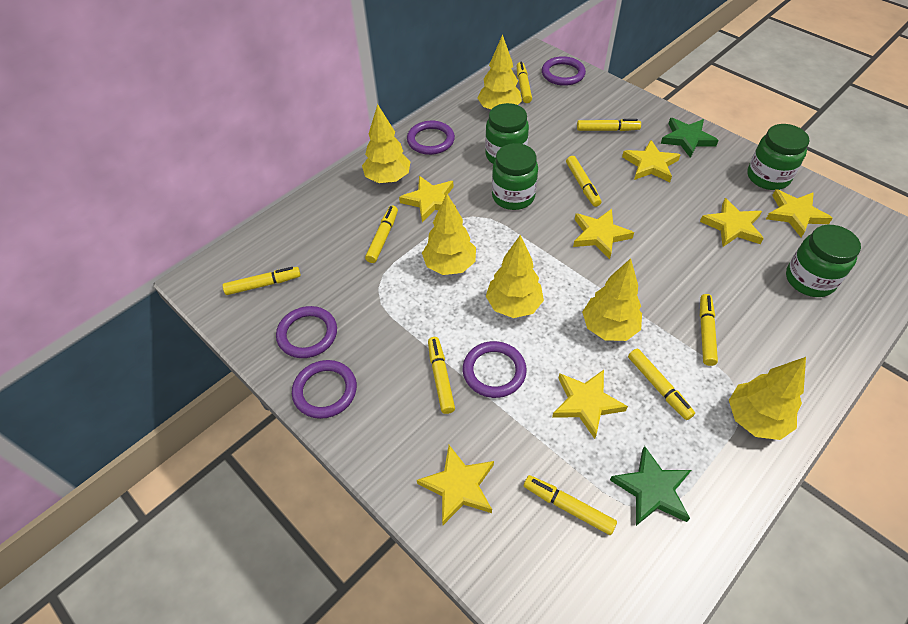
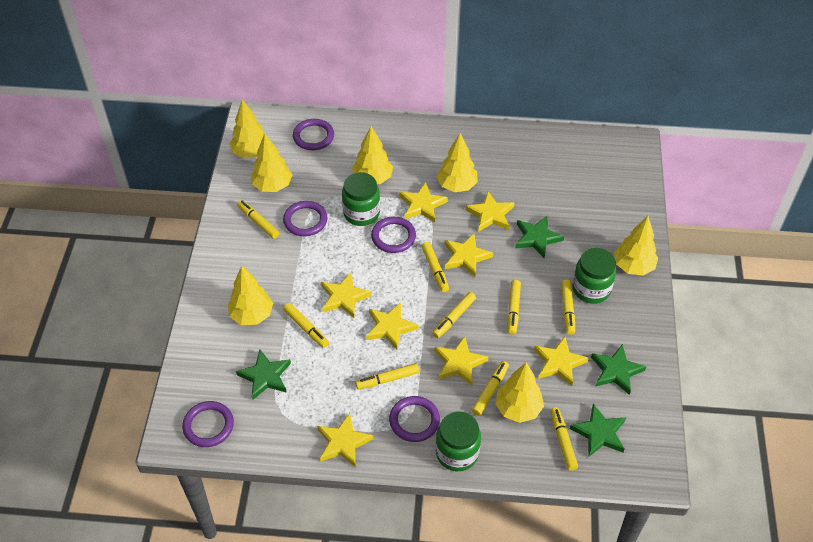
green jar: [485,103,529,164] [492,143,538,210] [747,124,810,190] [786,225,861,297] = 4 -> [342,172,380,226] [436,412,481,471] [572,248,616,304] = 3
green star: [610,446,691,526] [661,118,719,158] = 2 -> [236,350,291,400] [515,216,564,258] [570,404,626,457] [591,344,646,395] = 4
yellow star: [399,176,456,222] [417,445,494,525] [552,370,628,439] [573,209,634,259] [622,140,680,182] [700,198,764,247] [766,189,833,237] = 7 -> [317,413,374,468] [321,272,372,318] [366,302,418,350] [399,182,448,223] [435,336,488,386] [445,234,493,277] [466,192,515,232] [534,337,589,386] = 8
yellow tree: [362,104,411,183] [422,194,476,275] [477,34,522,109] [486,235,544,318] [582,258,642,341] [729,357,806,440] = 6 -> [228,266,273,325] [229,99,270,158] [251,133,292,192] [352,126,393,184] [437,133,478,192] [495,362,544,423] [614,216,658,276] = 7

